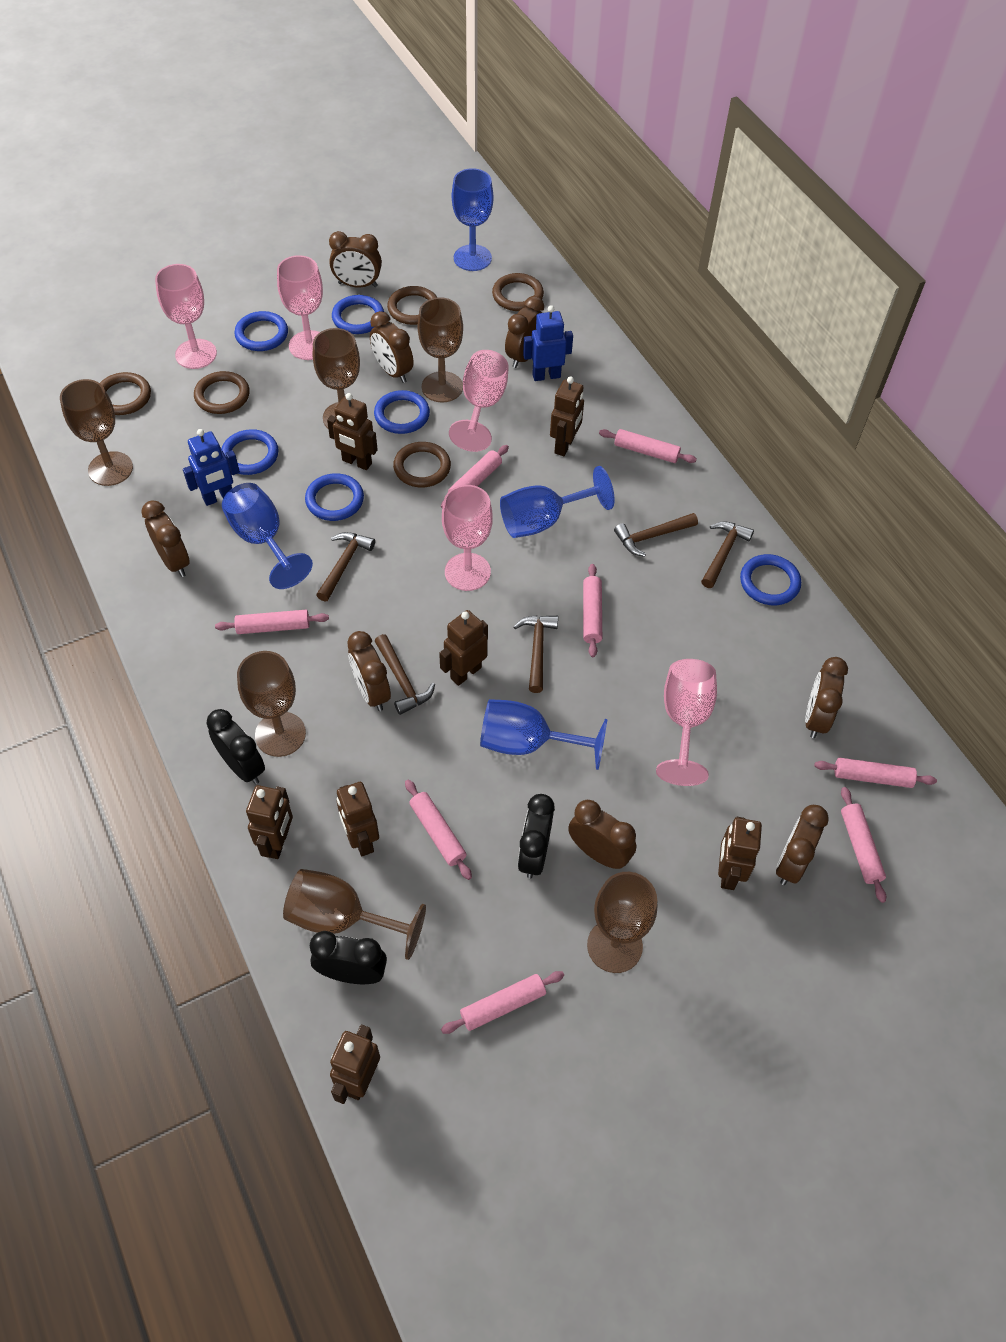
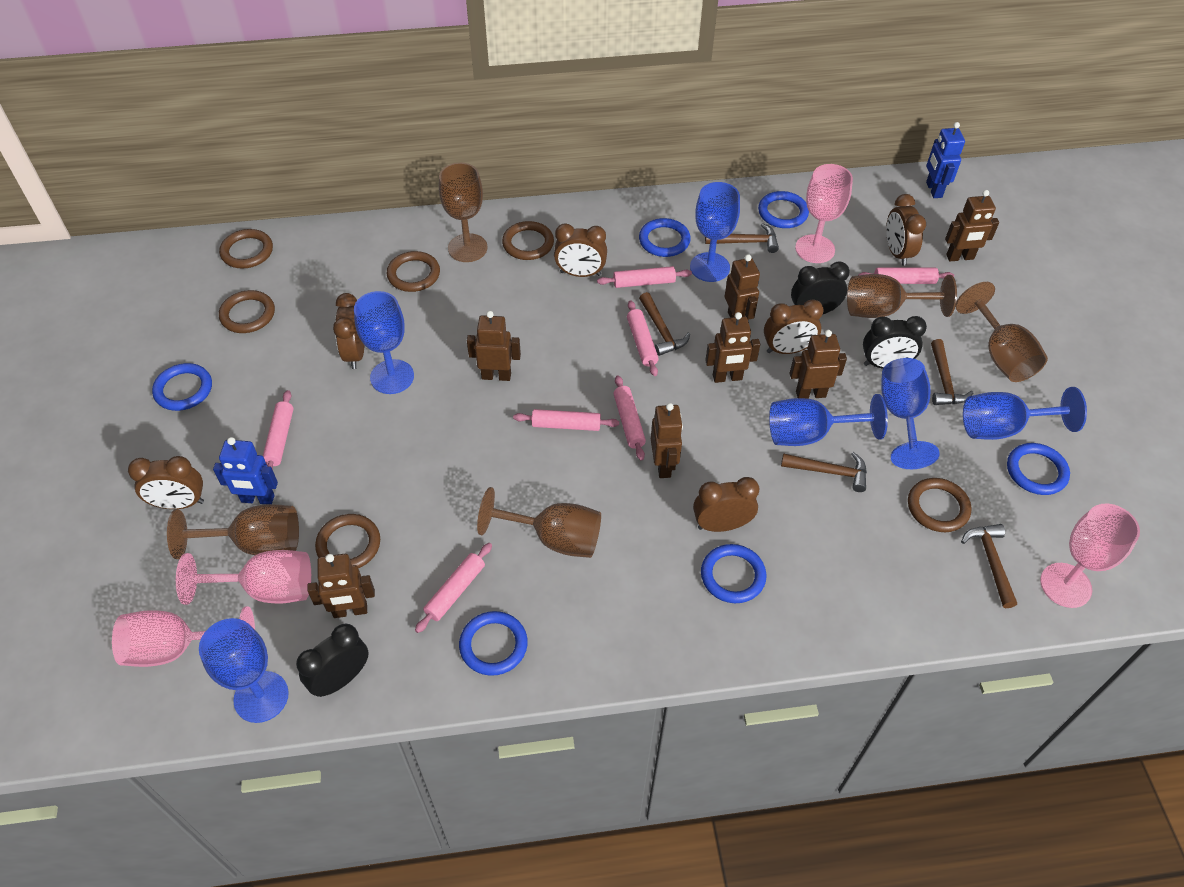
blue goblet: [222,483,313,589] [452,168,493,271] [480,699,607,770] [500,466,615,538] = 4 -> [199,618,289,723] [354,291,414,394] [690,182,740,282] [769,394,888,446] [881,358,940,469] [963,387,1087,440] = 6
brown clock: [141,500,190,577] [329,231,382,288] [347,631,391,711] [370,311,414,383] [505,296,544,368] [568,800,637,869] [776,805,829,885] [805,657,848,738] = 8 -> [128,456,204,509] [333,293,364,369] [554,223,607,277] [693,477,759,532] [764,299,824,354] [886,194,926,266] = 6
brown goblet: [60,379,133,486] [237,651,306,757] [283,869,426,960] [313,328,360,428] [418,297,463,402] [587,872,657,973] = 6 -> [167,504,299,559] [439,162,488,262] [477,487,601,558] [847,274,957,318] [955,282,1048,382] = 5
brown ring: [100,372,151,415] [194,371,250,414] [387,286,437,325] [393,442,451,488] [492,273,544,311] = 5 -> [219,229,273,269] [219,290,275,333] [315,514,380,568] [386,251,440,292] [502,221,554,260] [908,478,972,532] = 6
pink goblet: [155,264,217,369] [277,255,323,360] [442,485,493,591] [449,350,509,452] [656,659,717,786] = 5 -> [112,606,255,667] [176,550,311,605] [795,164,853,263] [1040,504,1140,608] = 4
pink rolling pin: [215,610,329,634] [405,780,472,880] [441,445,509,508] [441,971,564,1034] [583,564,602,657] [599,429,697,463] [814,758,937,788] [841,787,886,903] = 8 -> [263,390,293,470] [415,543,492,633] [513,409,619,431] [597,266,692,288] [613,375,646,460] [627,300,659,376] [858,267,954,284] = 7

